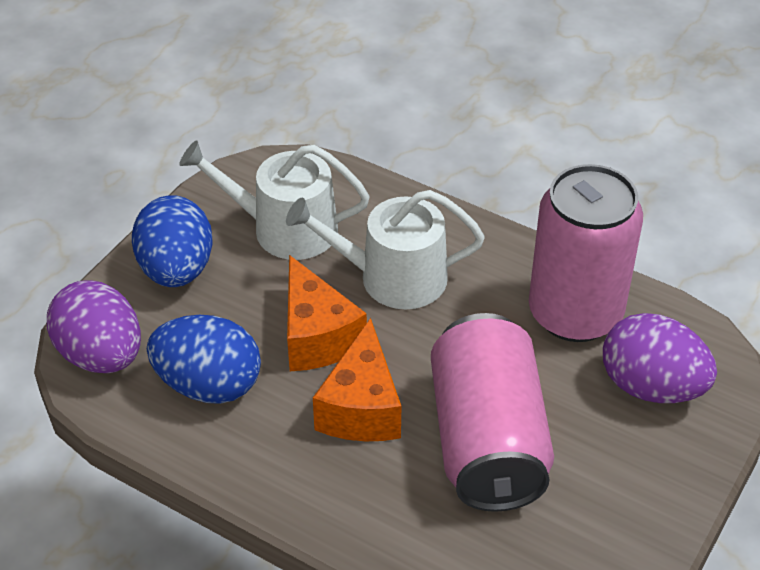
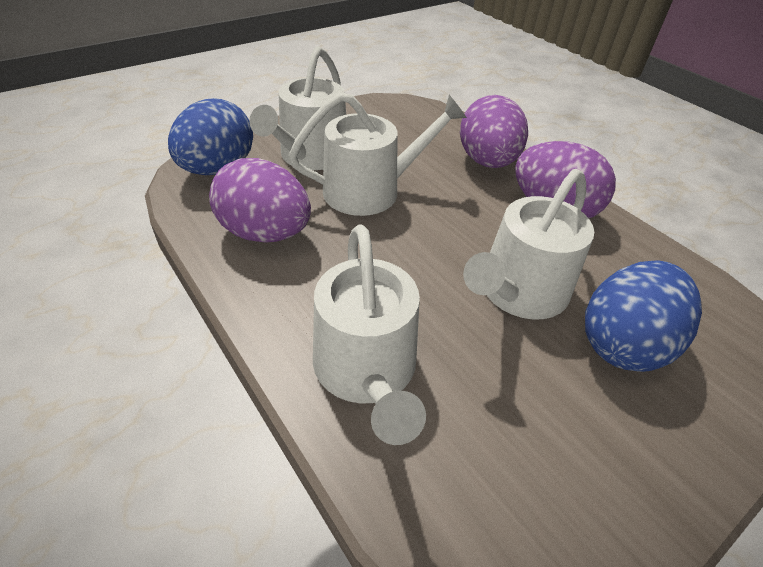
orange cheese: [287,255,367,371] [313,318,401,441] = 2 -> none = 0
pink can: [431,313,554,512] [529,164,643,342] = 2 -> none = 0
purple egg: [47,280,141,373] [603,313,717,403] = 2 -> [209,158,311,243] [460,95,528,168] [515,141,616,218] = 3
white watering can: [179,140,370,260] [286,190,485,309] = 2 -> [249,46,346,170] [289,92,467,216] [313,224,426,445] [463,169,594,320] = 4

